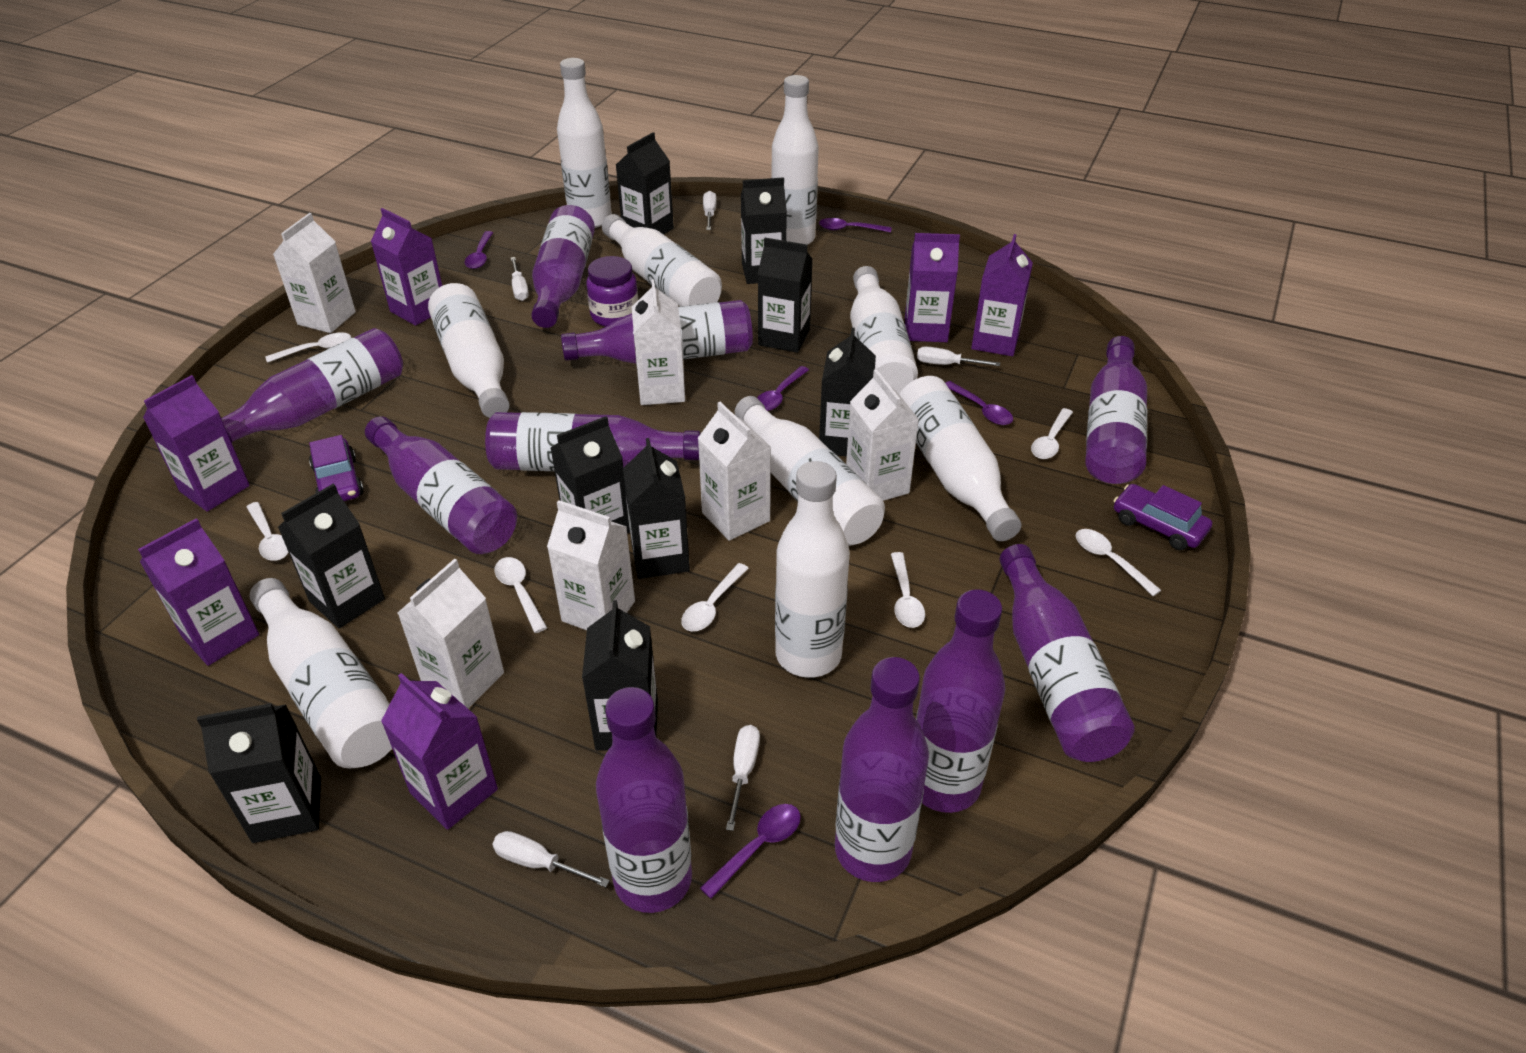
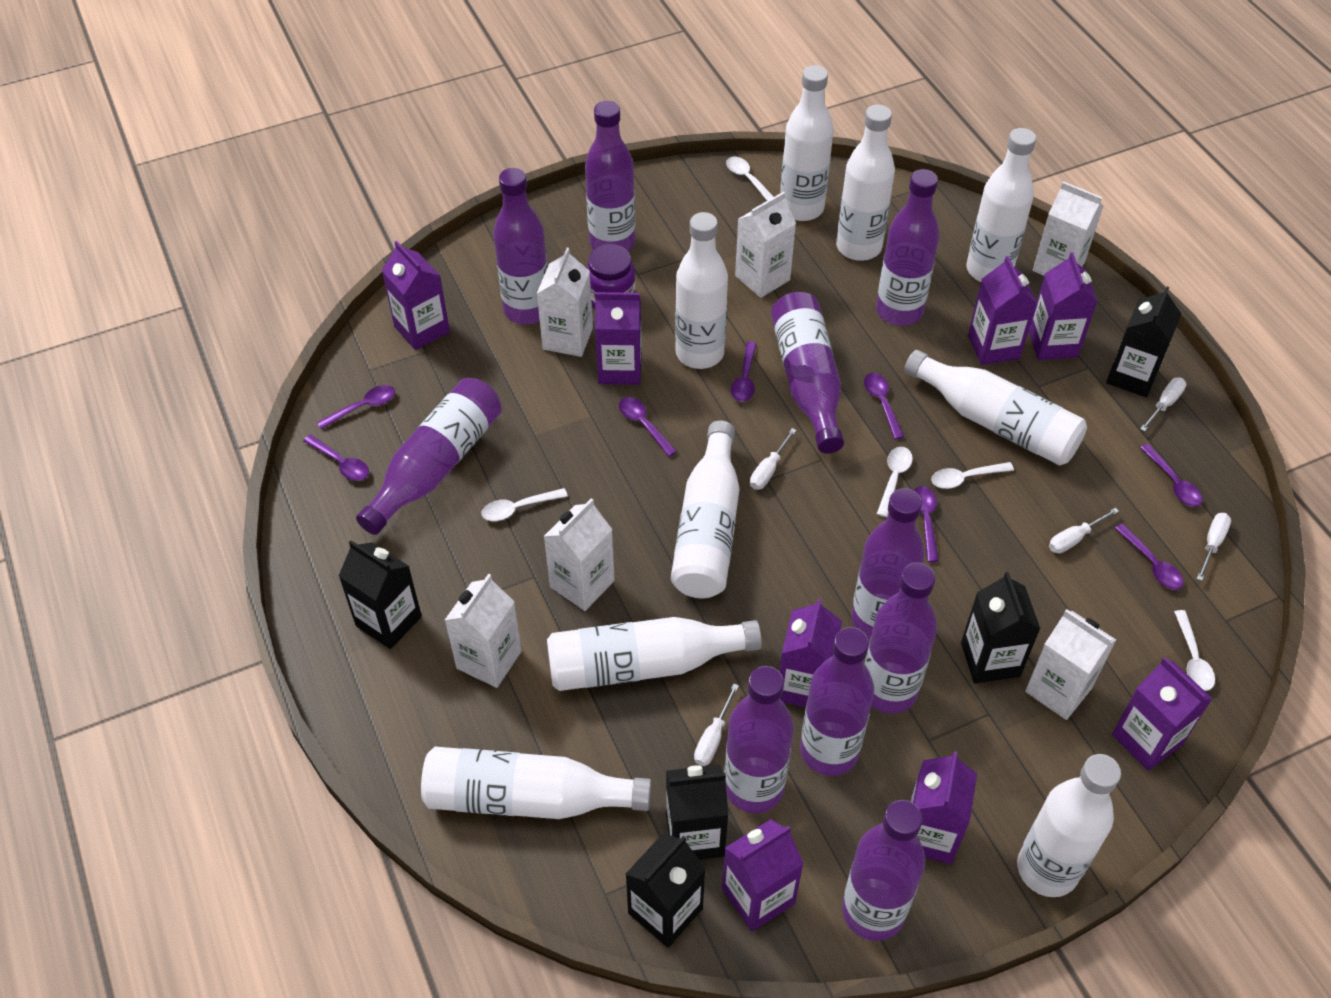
black carton: [197,703,321,843] [278,484,385,628] [551,416,630,534] [582,600,658,751] [616,132,674,235] [623,438,690,579] [741,177,787,284] [758,238,813,353] [819,328,876,456] = 9 -> [339,541,422,649] [626,834,706,947] [666,764,728,860] [961,572,1040,683] [1106,287,1182,397] = 5
purple car: [309,435,364,501] [1114,484,1212,550] = 2 -> none = 0
purple carton: [138,518,259,666] [143,375,250,512] [371,208,442,326] [381,673,498,830] [905,233,960,342] [971,234,1033,356] = 6 -> [381,241,450,350] [595,292,642,385] [722,819,804,931] [779,598,842,707] [910,751,977,864] [968,256,1037,365] [1029,252,1098,360] [1112,657,1213,771] = 8
purple spoon: [464,231,493,269] [700,804,801,899] [757,366,809,411] [819,218,891,233] [946,381,1013,425] = 5 -> [303,434,369,481] [317,385,395,429] [619,397,677,457] [731,341,757,402] [864,373,904,439] [914,486,939,562] [1115,523,1183,590] [1140,444,1202,507] = 8
white spoon: [247,502,288,561] [265,332,351,363] [494,557,547,633] [681,563,749,631] [891,552,925,628] [1031,408,1073,459] [1076,529,1161,596] = 7 -> [481,488,568,521] [726,157,774,201] [877,447,913,517] [931,462,1014,489] [1174,610,1215,691] = 5

